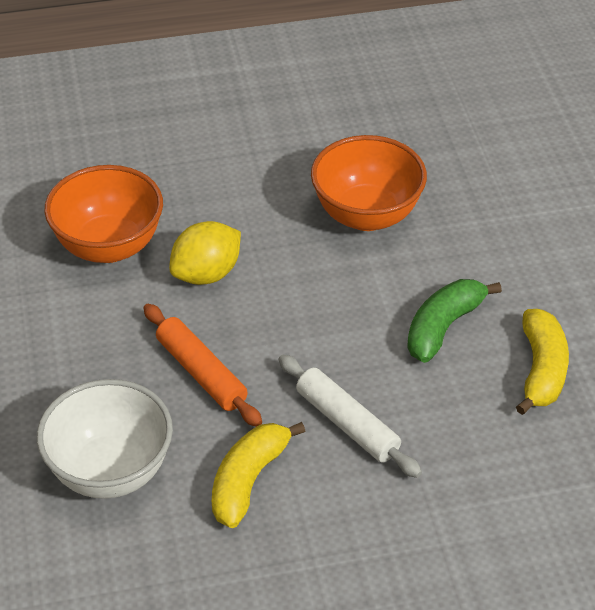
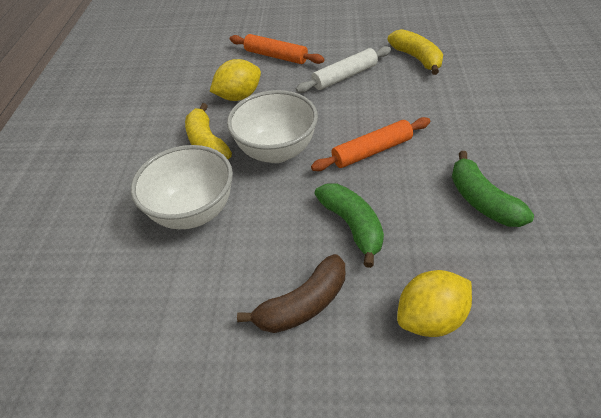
brown banana: none = 0 -> [237,254,345,333] = 1
green banana: [407,279,502,363] = 1 -> [314,183,384,268] [452,151,534,227] = 2
orange bowl: [44,165,163,263] [311,135,427,231] = 2 -> none = 0
orange rolling pin: [143,304,262,427] = 1 -> [230,34,325,64] [311,117,430,171] = 2
white bowl: [37,379,173,499] = 1 -> [131,145,233,229] [227,90,318,163] = 2
yellow lemon: [169,221,241,285] = 1 -> [210,59,261,101] [397,270,472,337] = 2

